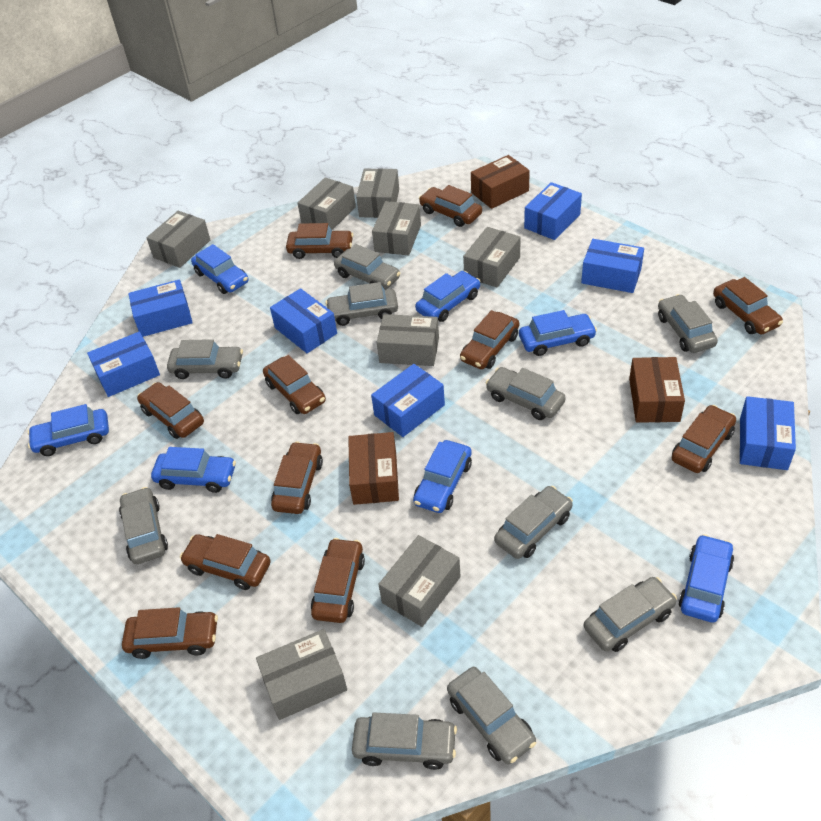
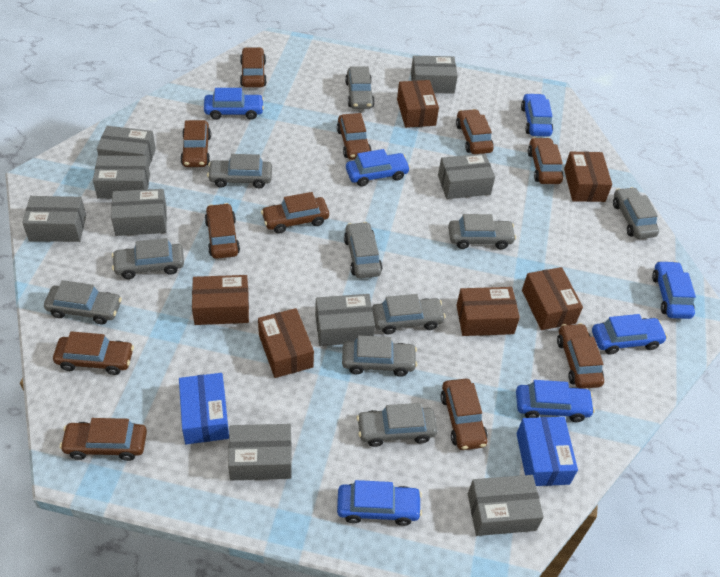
blue box: [87,332,160,397] [128,280,193,337] [270,288,337,353] [371,364,445,437] [524,182,582,240] [581,239,644,293] [740,396,796,470] = 7 -> [179,373,229,444] [516,417,578,486] = 2
brown box: [348,432,399,505] [471,155,530,209] [629,357,685,423] = 3 -> [192,275,249,325] [258,308,314,378] [397,80,439,128] [456,287,520,336] [522,267,583,330] [564,152,612,202] = 6
grey box: [146,211,210,268] [256,629,347,720] [298,177,356,230] [356,168,399,218] [372,201,421,256] [377,314,439,366] [378,535,461,627] [463,227,521,288] = 8 -> [22,196,86,242] [93,155,150,199] [97,126,156,166] [111,189,167,236] [228,424,292,480] [315,294,375,346] [411,55,458,94] [438,154,495,199] [468,475,544,536] = 9

